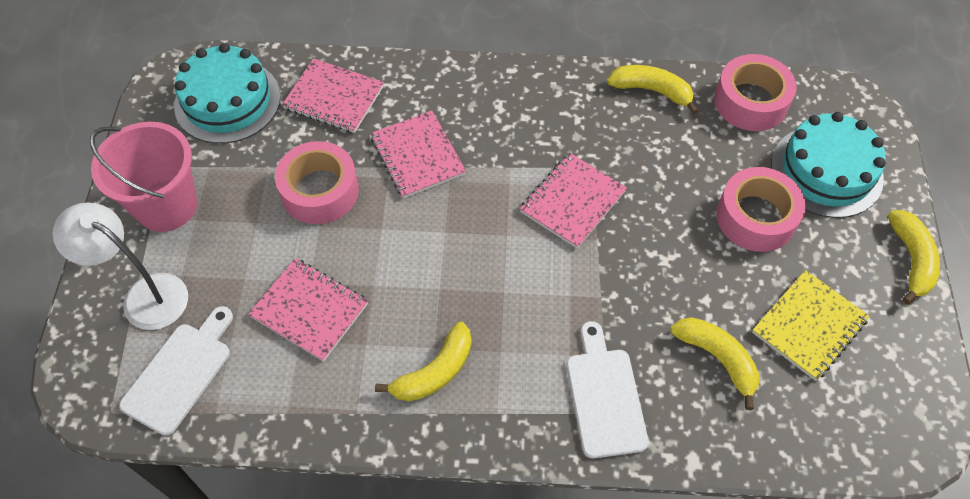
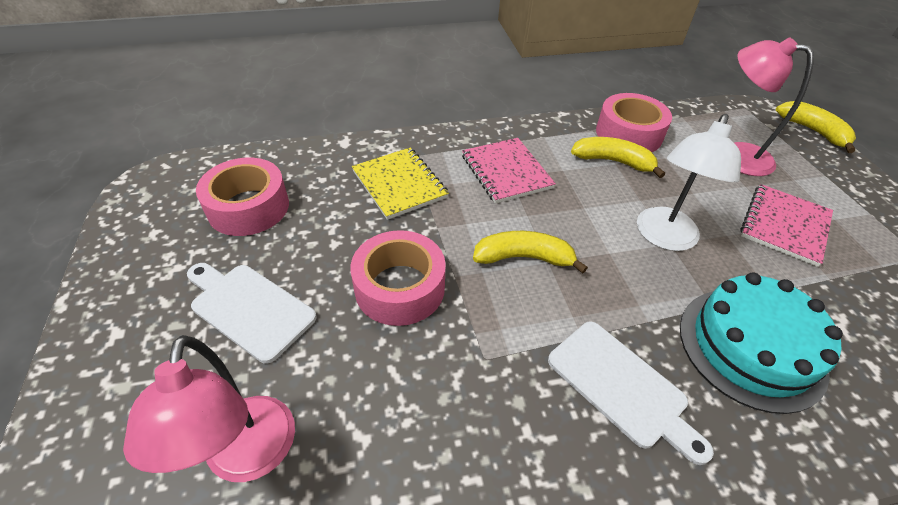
pink bucket: [90,122,197,232] = 1 -> none = 0
pink lamp: none = 0 -> [123,335,295,482] [734,37,814,176] = 2
pink notebook: [248,258,368,362] [282,58,384,133] [370,111,466,199] [520,153,627,249] = 4 -> [462,138,556,204] [740,184,833,267] = 2
turquoise cake: [174,43,281,144] [771,112,886,218] = 2 -> [680,272,843,414] = 1
yellow banana: [375,322,472,402] [607,65,698,114] [670,317,759,410] [888,210,940,304] = 4 -> [473,231,588,274] [571,137,665,178] [776,101,856,153] = 3

